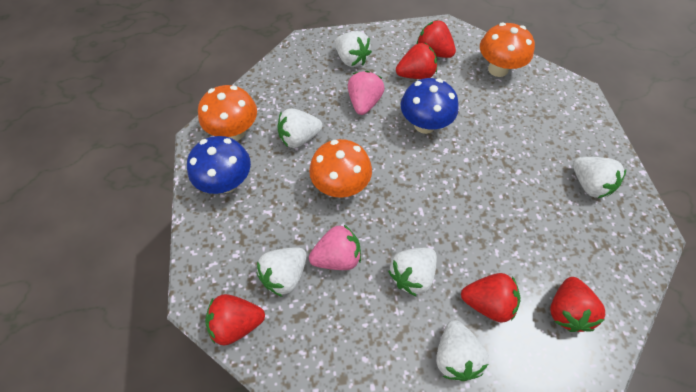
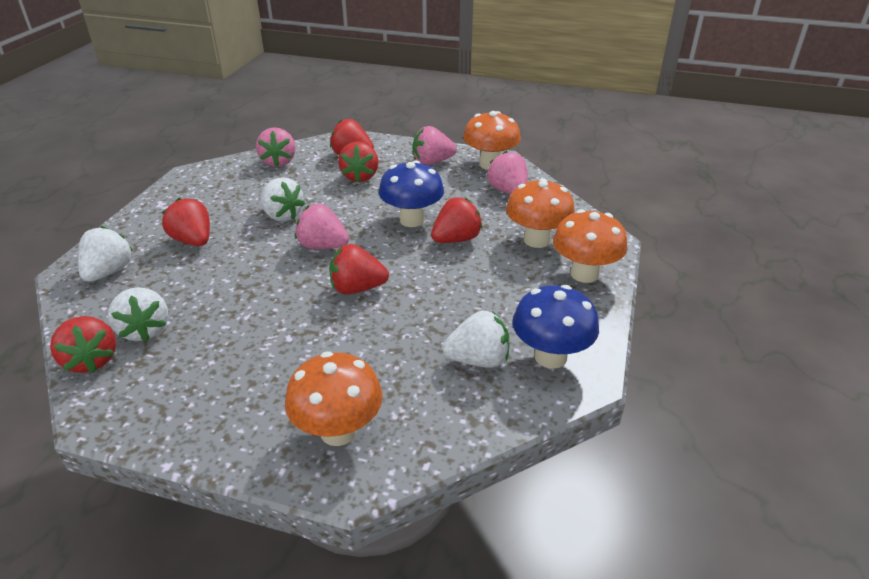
orange mushroom: [198,85,257,141] [309,139,372,198] [480,23,535,77] = 3 -> [285,351,383,446] [463,111,521,170] [506,178,575,248] [553,209,628,283] = 4
pink strawberry: [309,225,361,270] [348,71,385,115] = 2 -> [256,127,296,167] [295,204,349,249] [413,126,457,165] [487,151,528,194] = 4
red strawberry: [205,294,265,346] [396,42,437,79] [417,20,456,58] [461,273,521,323] [550,277,605,332] = 5 -> [50,316,116,373] [162,198,210,246] [329,244,389,294] [330,119,374,155] [338,142,379,182] [431,197,483,243] = 6
white strawberry: [257,247,307,297] [277,108,322,148] [335,31,372,67] [388,248,437,297] [436,320,489,381] [573,157,626,198] = 6 -> [78,226,133,282] [108,287,169,342] [260,177,305,222] [442,311,509,368] = 4

